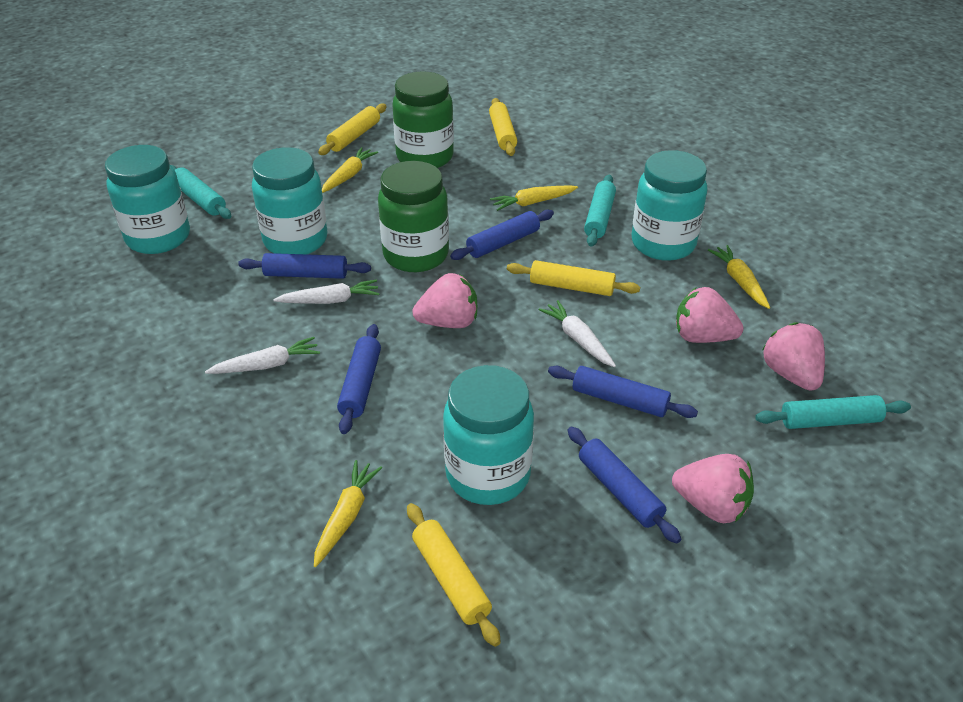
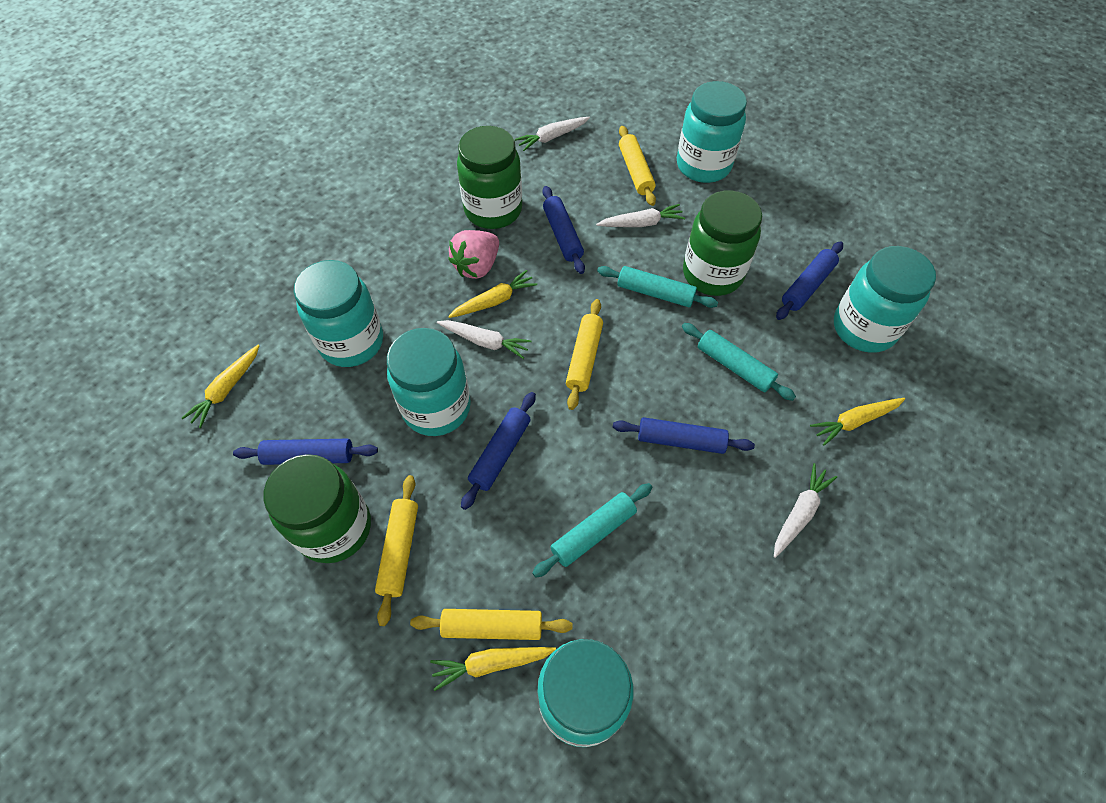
green jar: [378,161,449,272] [392,71,454,168] = 2 -> [263,454,371,563] [457,126,522,229] [683,190,762,296] = 3
pink strawberry: [412,273,477,328] [672,454,754,523] [676,287,744,343] [762,322,825,391] = 4 -> [448,230,499,279] = 1
turquoise jar: [105,145,190,254] [252,147,327,254] [443,365,534,505] [632,150,707,261] = 4 -> [294,260,383,367] [387,328,471,436] [537,639,633,747] [677,81,747,183] [834,246,936,353] = 5
white carrot: [205,337,320,374] [273,280,380,304] [539,300,616,367] = 3 -> [437,320,532,359] [515,117,590,151] [596,204,685,227] [774,463,837,558] = 4

